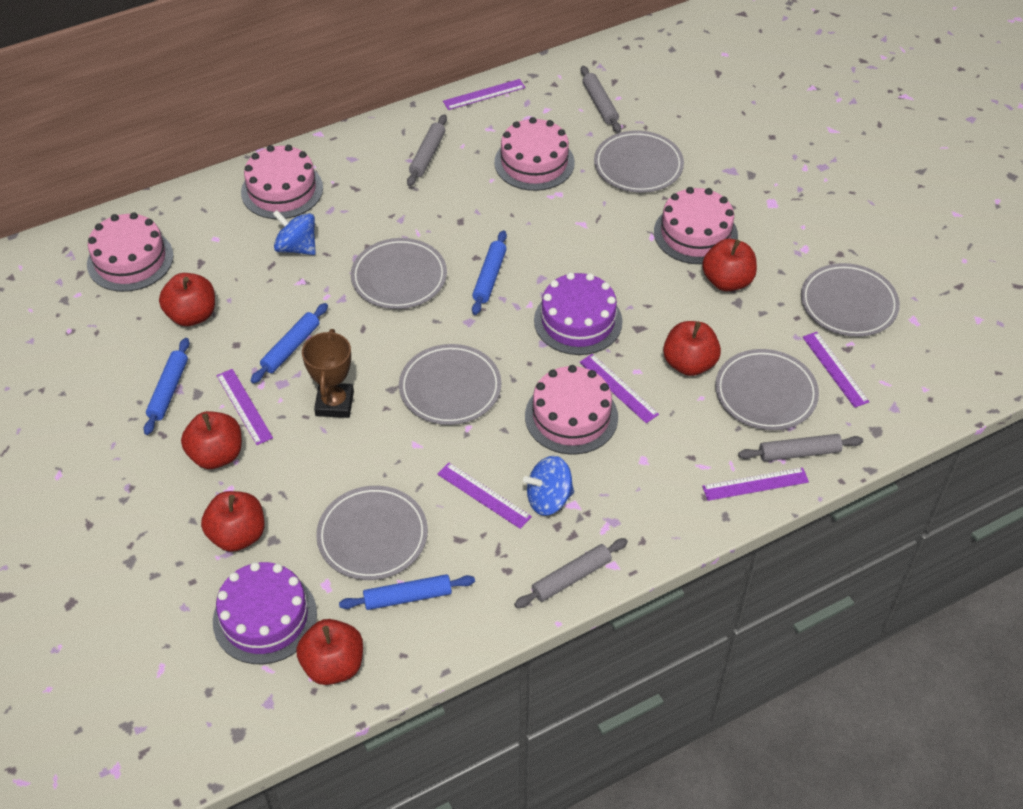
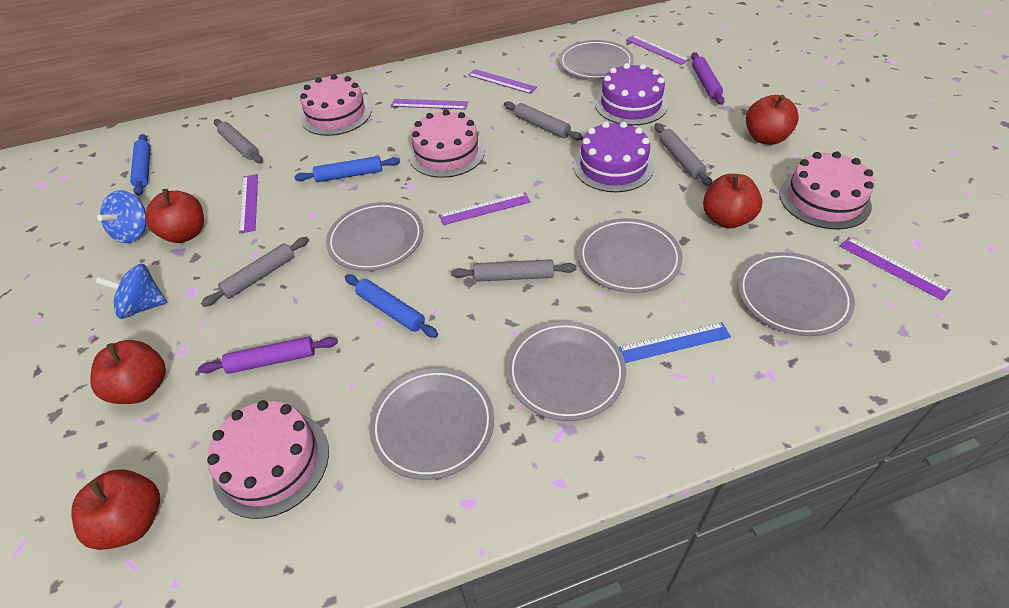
blue rolling pin: [144,338,190,435] [251,303,328,384] [339,574,475,610] [472,230,507,315] = 4 -> [130,134,151,196] [294,156,400,182] [345,274,438,338] = 3
blue ruler: none = 0 -> [619,322,731,363] = 1
brown trophy: [302,329,354,418] = 1 -> none = 0
grey rolling pin: [407,114,447,186] [514,538,628,608] [581,66,621,133] [738,434,863,461] = 4 -> [201,237,309,307] [214,119,263,163] [451,259,576,282] [504,101,583,141] [655,123,712,186] = 5
pink cake: [87,212,174,292] [241,145,323,219] [494,117,575,191] [525,365,618,454] [654,187,738,264] = 5 -> [207,400,329,519] [300,74,371,136] [409,110,485,178] [779,151,875,229] = 4
purple rolling pin: none = 0 -> [198,337,338,374] [691,52,724,105] = 2
red apple: [159,273,215,326] [181,411,242,469] [201,491,265,552] [296,619,363,685] [663,321,721,376] [702,239,757,291] = 6 -> [71,469,160,550] [90,340,166,404] [145,189,204,243] [703,174,762,228] [746,95,799,145] = 5

